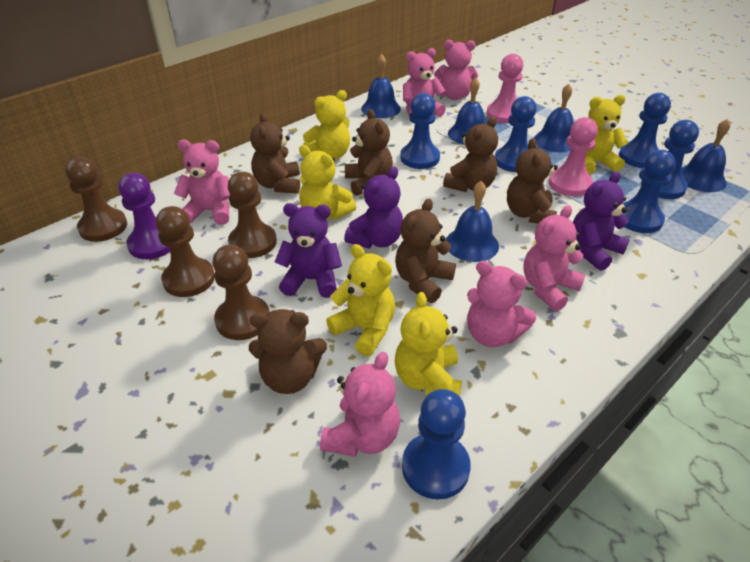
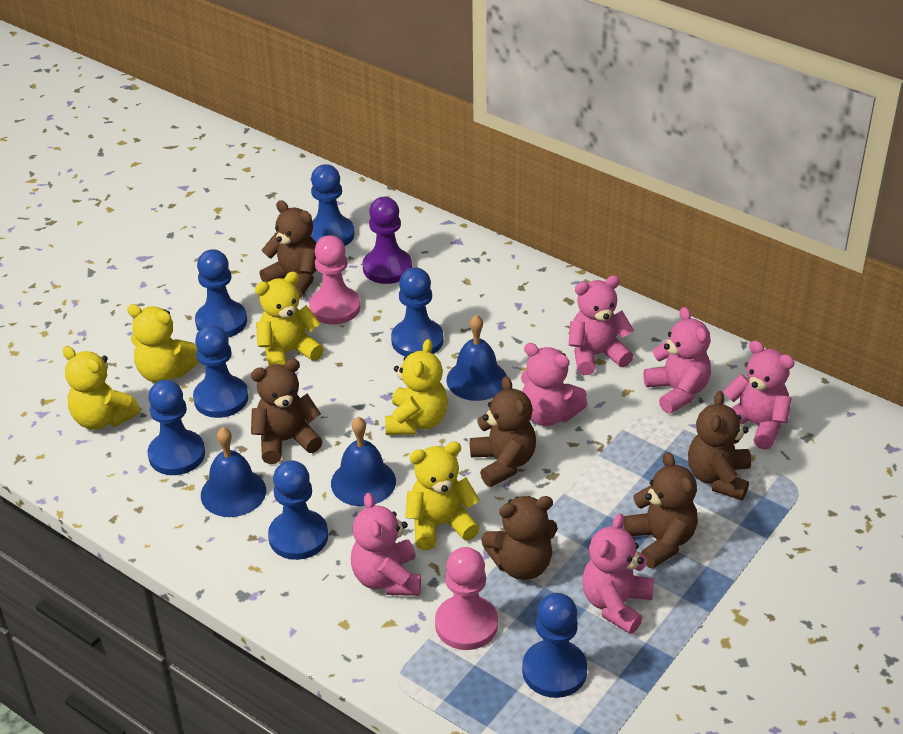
blue bell: [361,54,401,118] [446,181,499,262] [448,77,485,145] [534,84,574,152] [681,119,730,192] = 5 -> [201,427,266,517] [331,417,396,506] [446,315,507,401] = 3
blue pawn: [400,93,440,169] [402,389,471,500] [495,96,537,172] [619,93,671,168] [623,150,676,233] [641,120,699,199] = 6 -> [148,380,205,475] [193,325,248,418] [195,249,247,338] [268,460,328,560] [311,164,355,246] [391,267,444,357] [522,593,587,698] = 7
brown pawn: [66,157,127,242] [156,206,215,297] [213,245,270,340] [228,172,277,258] = 4 -> none = 0
purple teddy bear: [275,203,342,298] [344,167,403,249] [573,171,630,271] = 3 -> none = 0

